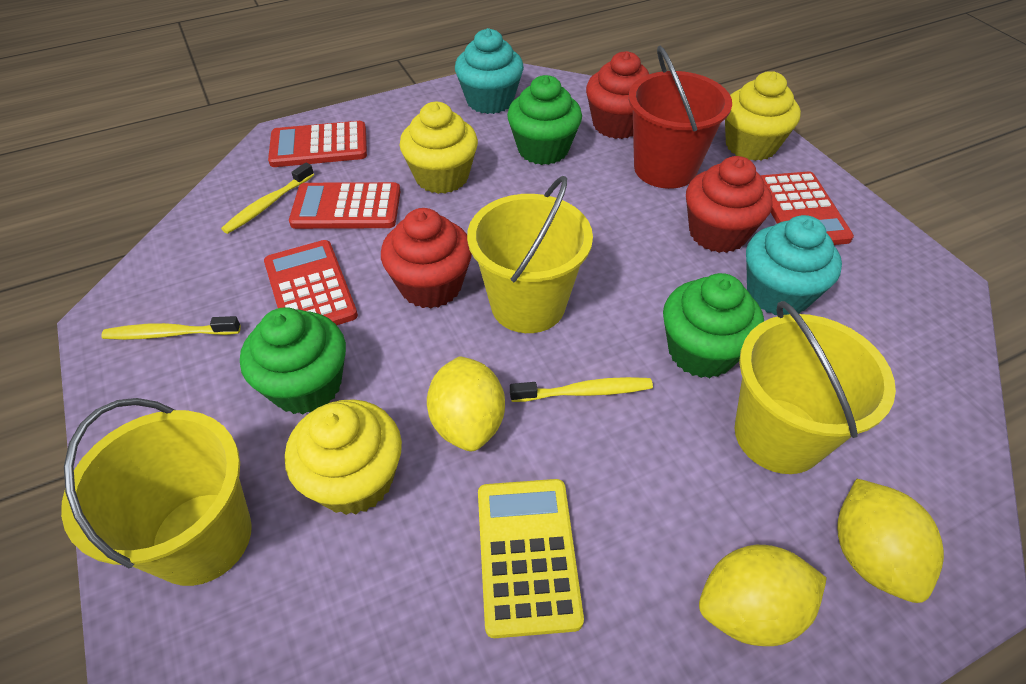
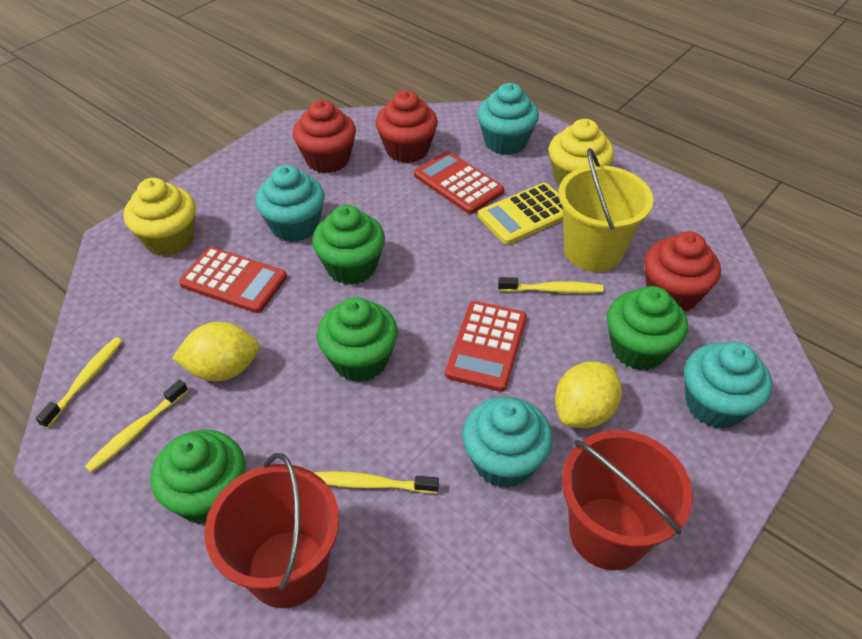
green cupcake: [240,307,346,414] [507,75,582,165] [663,273,764,378] = 3 -> [151,430,246,524] [312,205,385,285] [317,297,398,382] [607,286,688,370] = 4
red bucket: [628,46,732,189] = 1 -> [204,453,339,608] [562,430,693,570] = 2
red calculator: [264,240,358,325] [268,121,367,167] [289,182,401,229] [761,171,854,245] = 4 -> [179,247,287,313] [414,151,504,214] [445,301,527,392] = 3
turquoise cupcake: [455,28,524,114] [746,215,842,315] = 2 -> [255,165,325,242] [462,397,553,488] [477,83,539,155] [684,342,772,429] = 4
yellow bucket: [61,398,252,586] [467,176,593,333] [735,301,896,474] = 3 -> [558,148,653,272] = 1
yellow cupcake: [285,399,402,515] [399,102,478,194] [725,71,801,161] = 3 -> [124,178,196,256] [549,119,614,186] = 2
yellow lemon: [427,356,505,451] [699,545,827,646] [837,479,944,603] = 3 -> [172,322,260,381] [555,361,622,428] = 2
yellow toothbrush: [101,316,241,340] [221,162,314,234] [510,377,653,402] = 3 -> [36,337,122,428] [85,379,188,473] [313,471,439,493] [498,277,604,293] = 4

